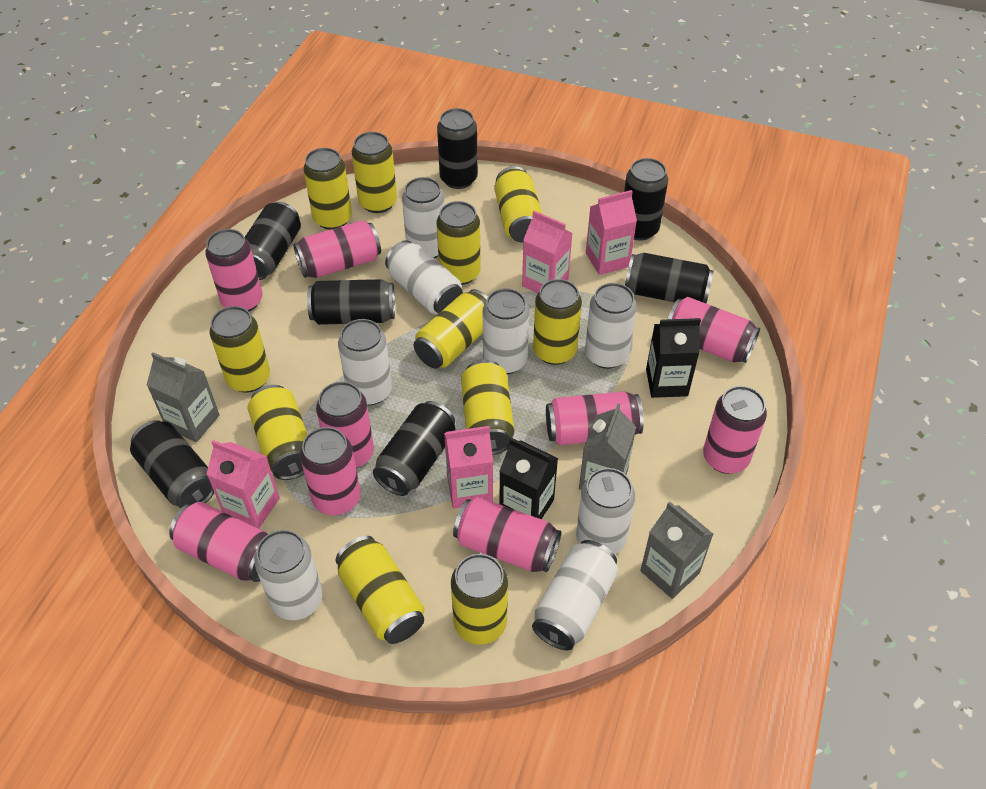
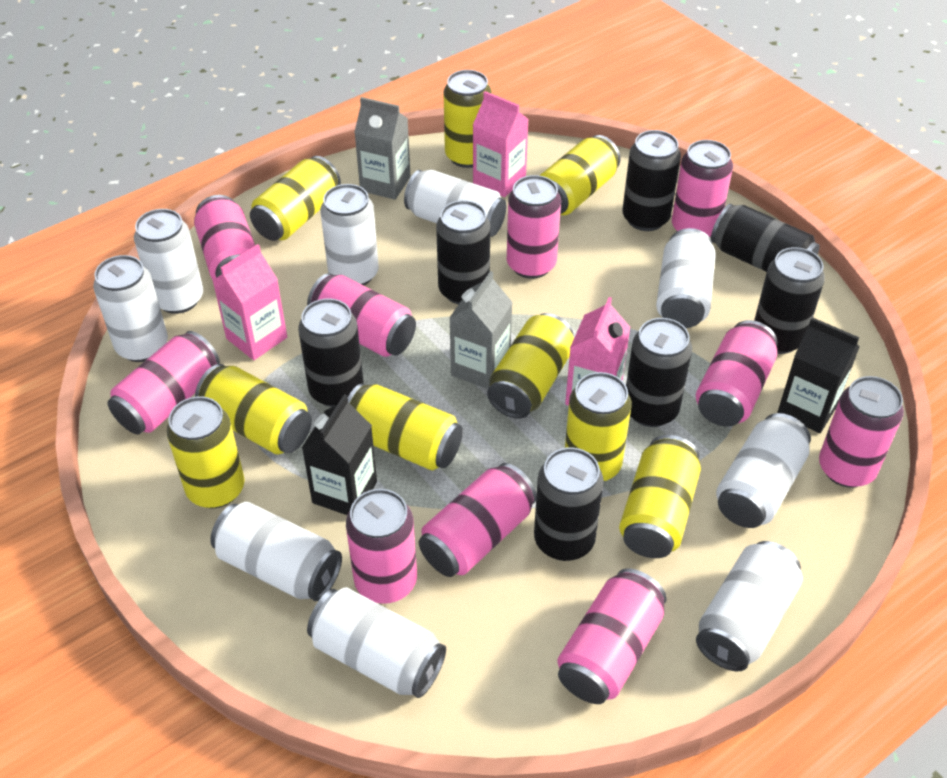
grey carton: [147,352,220,442] [579,403,636,490] [640,501,713,599] = 3 -> [354,97,410,200] [449,271,513,389] = 2
pink can: [169,502,268,582] [205,229,263,311] [293,220,381,278] [300,427,361,515] [316,382,374,468] [453,497,561,573] [546,391,644,445] [668,297,760,363] [703,386,767,474] = 9 -> [108,331,220,434] [194,195,255,280] [307,273,416,357] [346,489,417,604] [419,463,537,577] [507,175,561,279] [557,568,667,704] [672,140,733,237] [696,320,778,427] [819,376,904,488] = 10
pink carton: [206,440,280,529] [444,426,493,509] [522,211,572,293] [586,190,637,275] = 4 -> [212,244,287,360] [473,91,529,197] [565,297,630,406] = 3
white can: [255,530,323,620] [338,319,392,406] [385,240,463,314] [402,177,445,258] [483,288,529,374] [532,540,619,651] [576,468,635,555] [585,283,637,369] = 8 -> [93,255,168,362] [134,209,203,314] [210,502,342,601] [307,587,446,698] [320,184,379,285] [404,170,506,237] [656,228,716,328] [696,541,803,671] [716,413,811,528] = 9
yellow can: [210,306,270,393] [248,385,308,480] [303,148,352,230] [335,536,425,644] [352,132,397,213] [414,289,488,368] [436,201,481,285] [451,554,508,645] [461,360,514,455] [494,166,542,243] [533,279,582,365] = 11 -> [166,396,245,508] [195,364,312,455] [250,156,341,241] [348,383,463,470] [443,70,492,168] [487,313,574,419] [539,135,621,215] [565,372,632,481] [619,435,701,558] = 9

